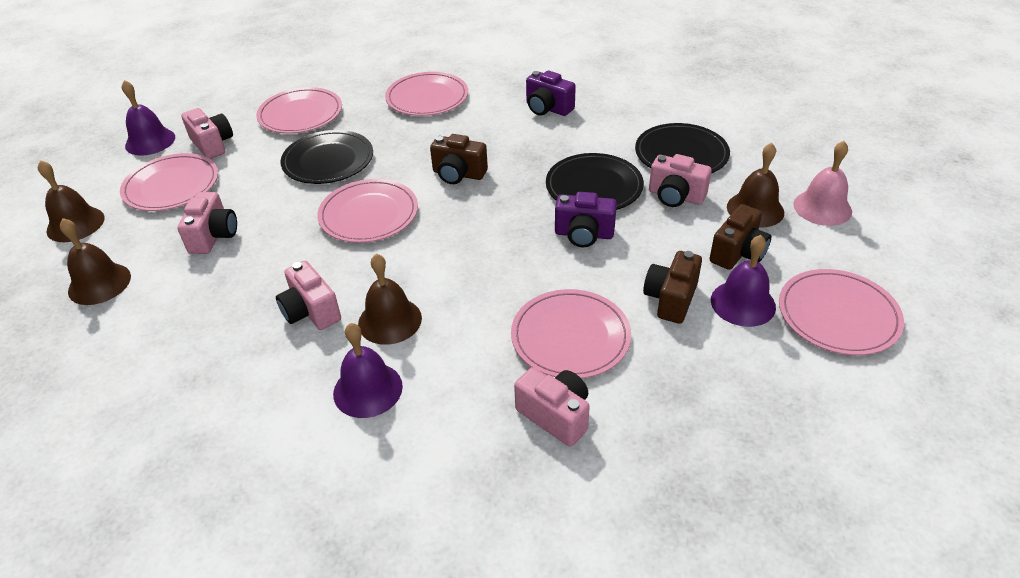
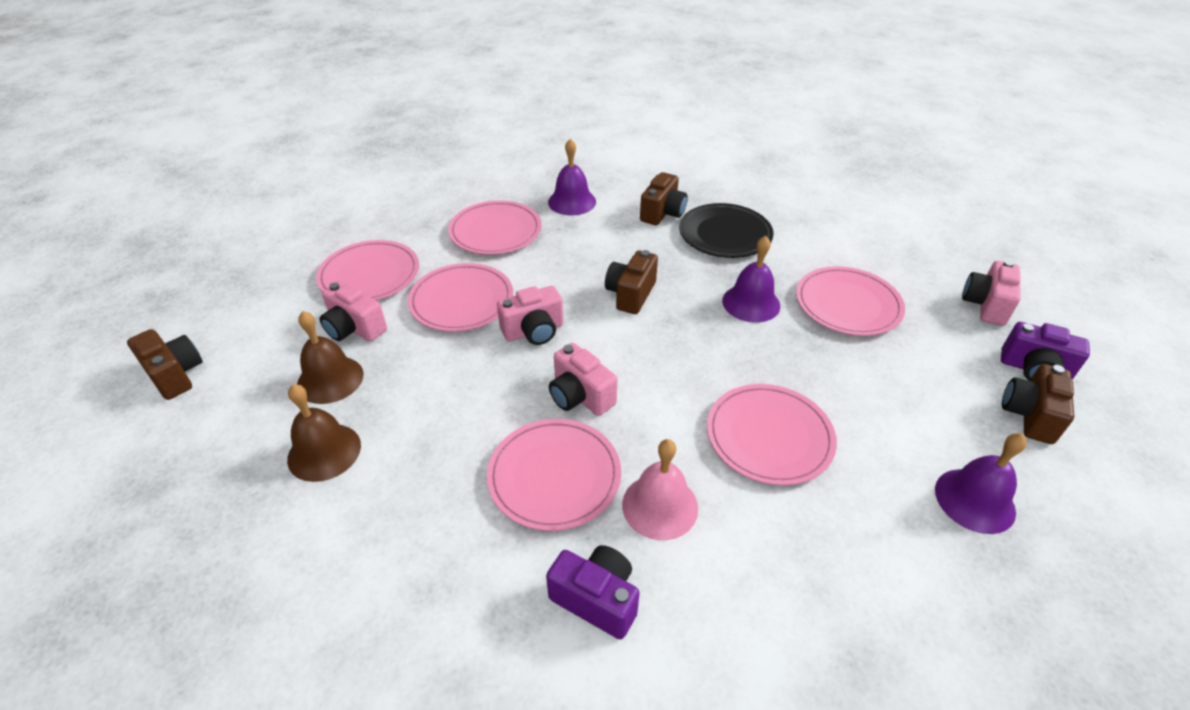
black plate: [280,130,373,184] [546,153,644,210] [635,123,730,173] = 3 -> [679,203,773,258] = 1
brown bell: [38,160,105,242] [60,218,131,305] [358,254,422,345] [727,143,784,228] = 4 -> [287,384,361,482] [297,311,364,404] = 2
brown camera: [430,134,488,184] [643,251,702,324] [709,204,771,270] = 3 -> [127,329,203,400] [605,250,658,314] [640,172,688,225] [1002,364,1075,444] = 4
pink camera: [177,192,237,254] [181,108,233,159] [276,261,341,330] [514,367,590,447] [649,154,712,207] = 5 -> [320,281,387,342] [497,286,563,345] [549,343,618,416] [962,260,1021,326] = 4

